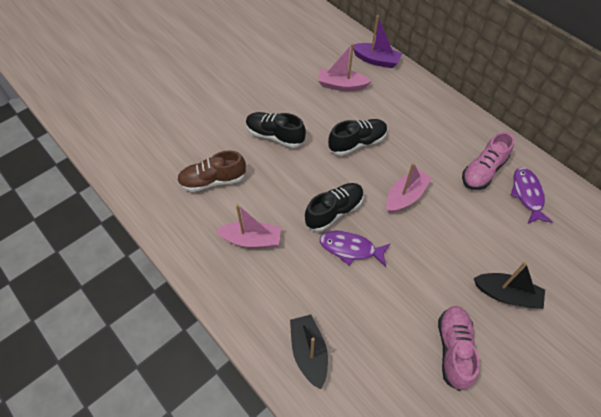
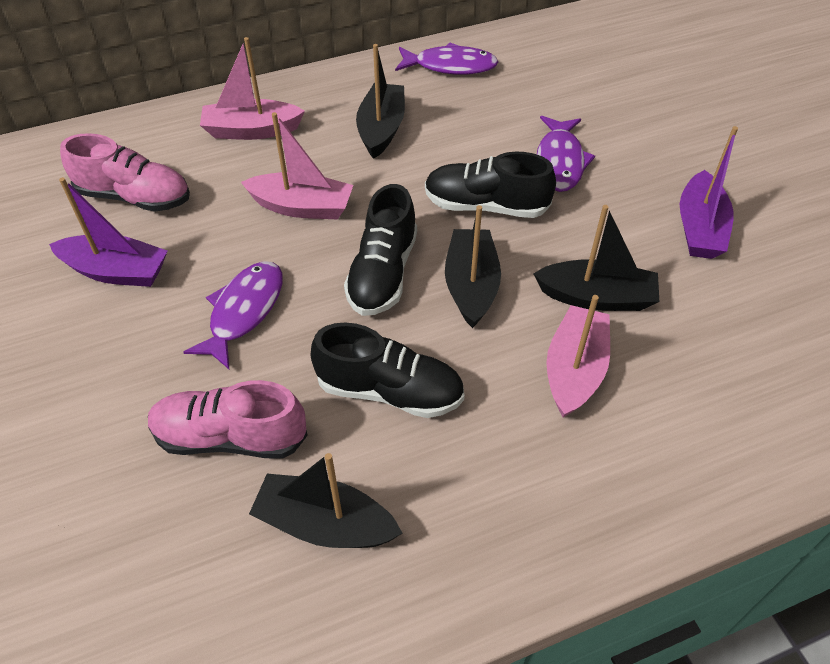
black boat: [290,315,328,389] [474,262,545,309] = 2 -> [249,453,402,548] [356,44,405,159] [445,205,501,328] [534,205,659,311] = 4
brown shoe: [177,150,246,192] = 1 -> none = 0
purple boat: [353,15,402,68] = 1 -> [49,177,168,287] [680,126,738,259] = 2
purple fish: [320,231,391,267] [510,167,553,223] = 2 -> [184,261,283,369] [395,43,498,75] [537,116,595,192] = 3

